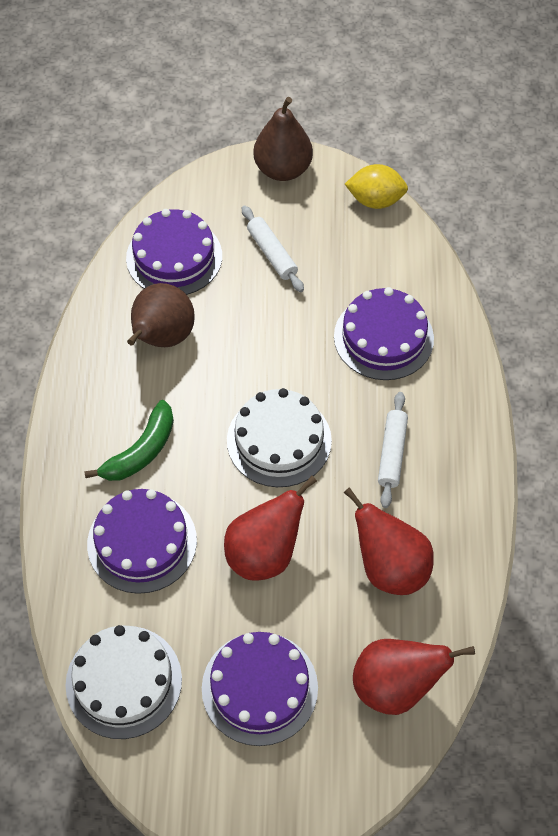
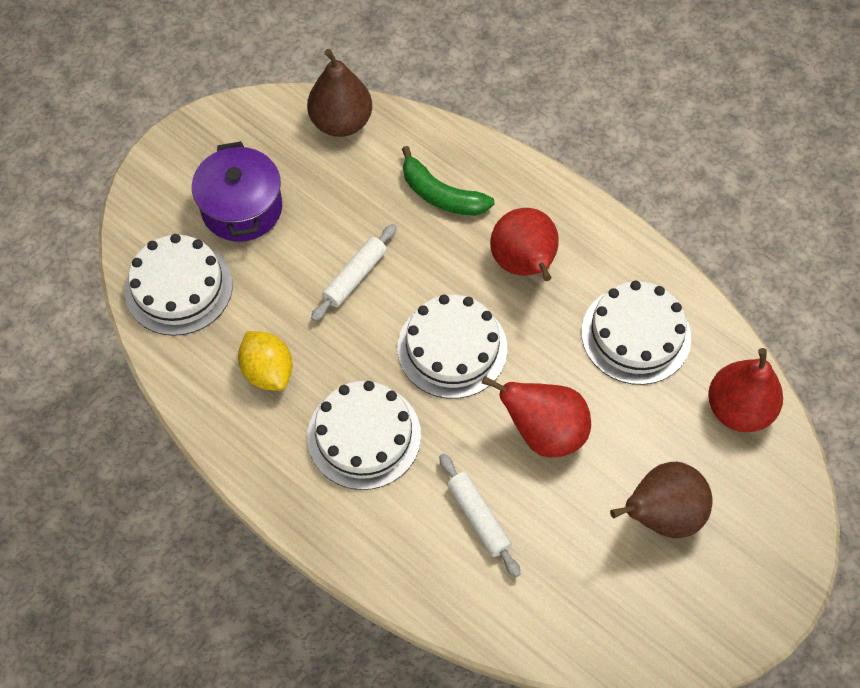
purple cake: [87,489,197,594] [126,209,222,295] [202,632,318,746] [334,287,434,380] = 4 -> none = 0
purple pot: none = 0 -> [192,141,282,242] = 1
white cake: [66,625,182,739] [227,388,332,487] = 2 -> [125,234,233,336] [307,381,421,490] [398,295,507,399] [581,281,691,385] = 4

